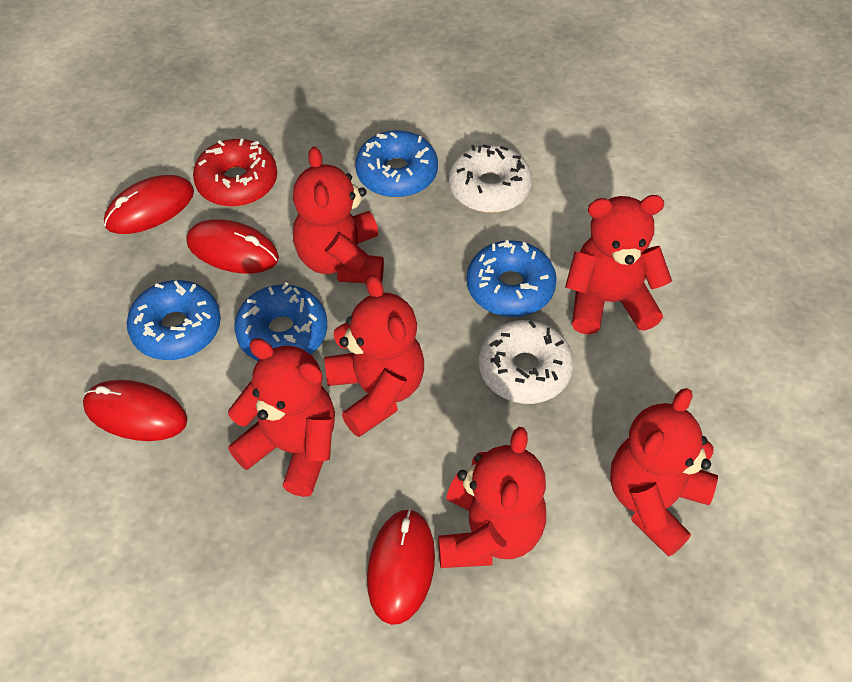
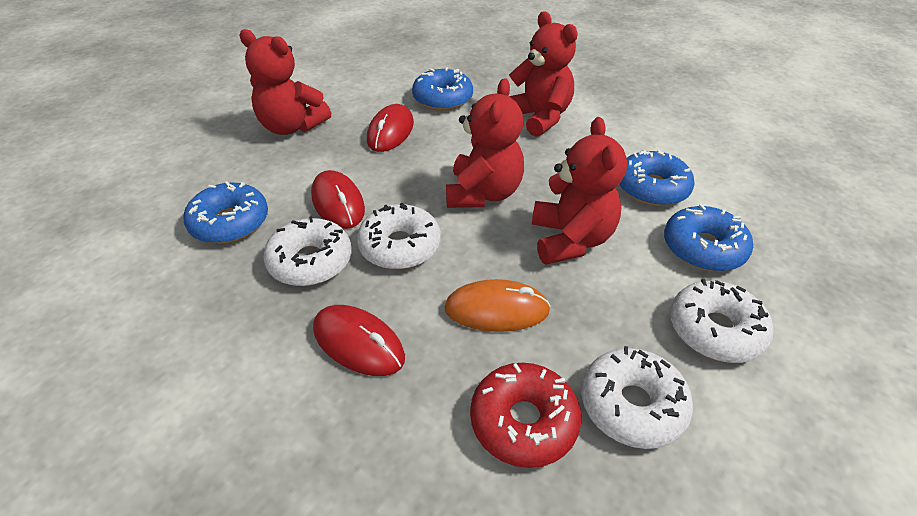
orange mouse: none = 0 -> [444,279,551,332] = 1
red mouse: [83,380,188,441] [104,175,194,234] [186,219,279,274] [367,509,435,625] = 4 -> [311,170,365,229] [313,305,405,376] [367,104,414,152] = 3
red teddy bear: [228,338,335,497] [293,147,384,283] [324,275,424,437] [438,427,546,568] [565,195,672,335] [610,388,718,557] = 6 -> [240,29,331,135] [446,78,524,208] [509,12,578,137] [532,117,627,265] = 4
white donut: [449,144,532,213] [479,320,574,404] = 2 -> [263,216,352,286] [357,203,441,269] [582,346,693,449] [670,279,774,363] = 4

